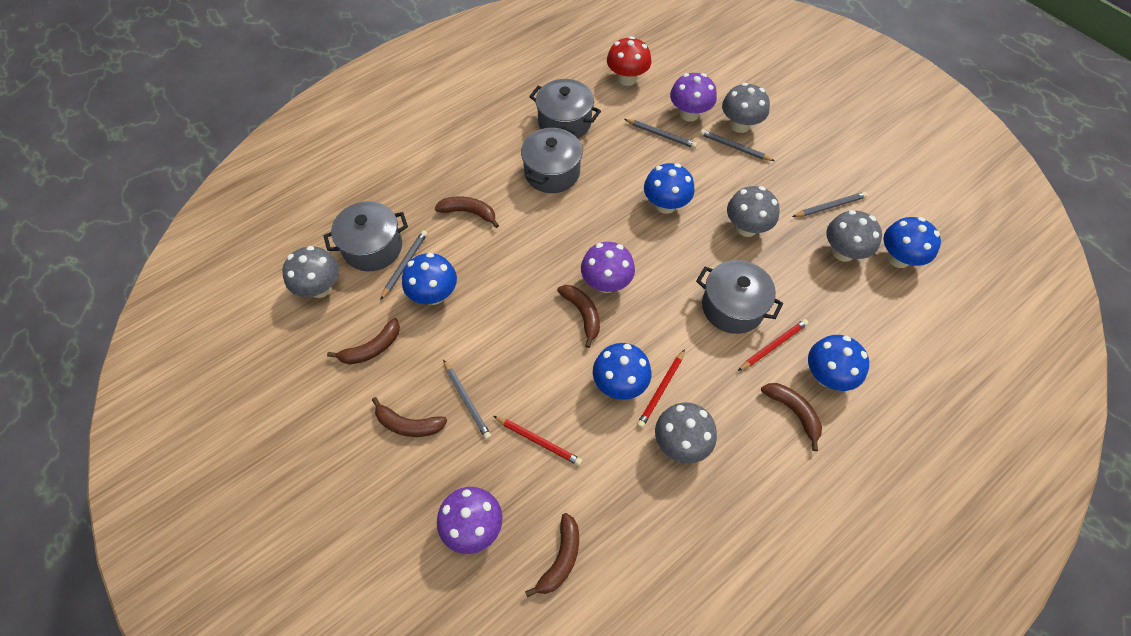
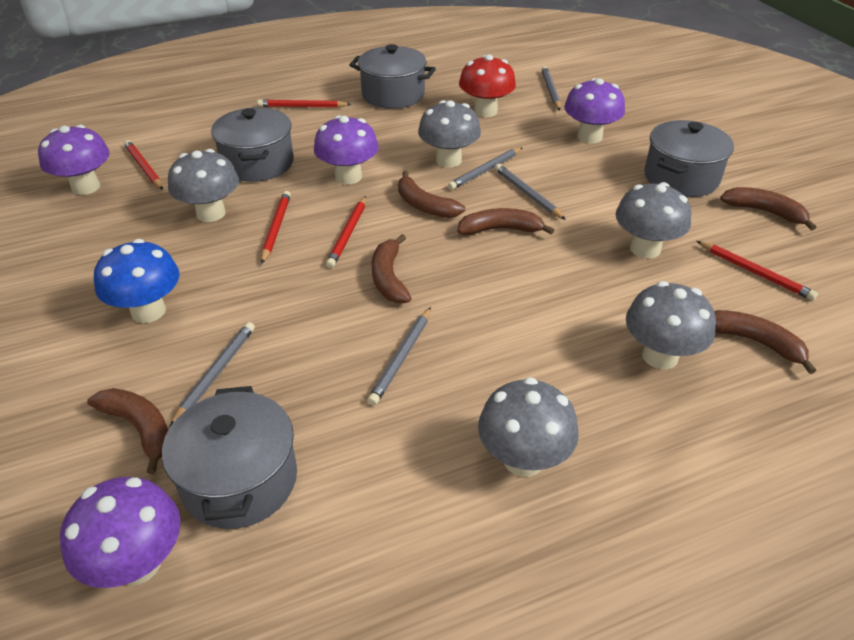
blue mushroom: [402,253,457,305] [593,343,652,400] [644,163,695,214] [808,335,869,391] [883,217,941,268] = 5 -> [94,239,180,323] = 1
purple mushroom: [437,487,503,554] [581,242,635,293] [670,73,717,122] = 3 -> [38,125,110,195] [60,477,181,588] [314,115,379,184] [564,78,625,143] = 4
red pencil: [493,416,582,466] [637,349,685,428] [738,319,808,371] = 3 -> [124,140,163,190] [257,99,352,108] [261,191,291,264] [326,196,366,268] [697,241,818,301] = 5

